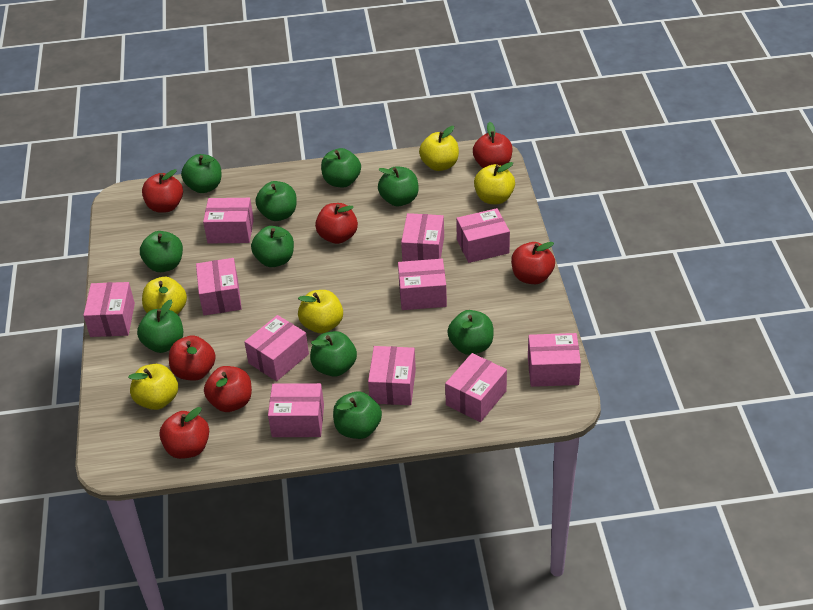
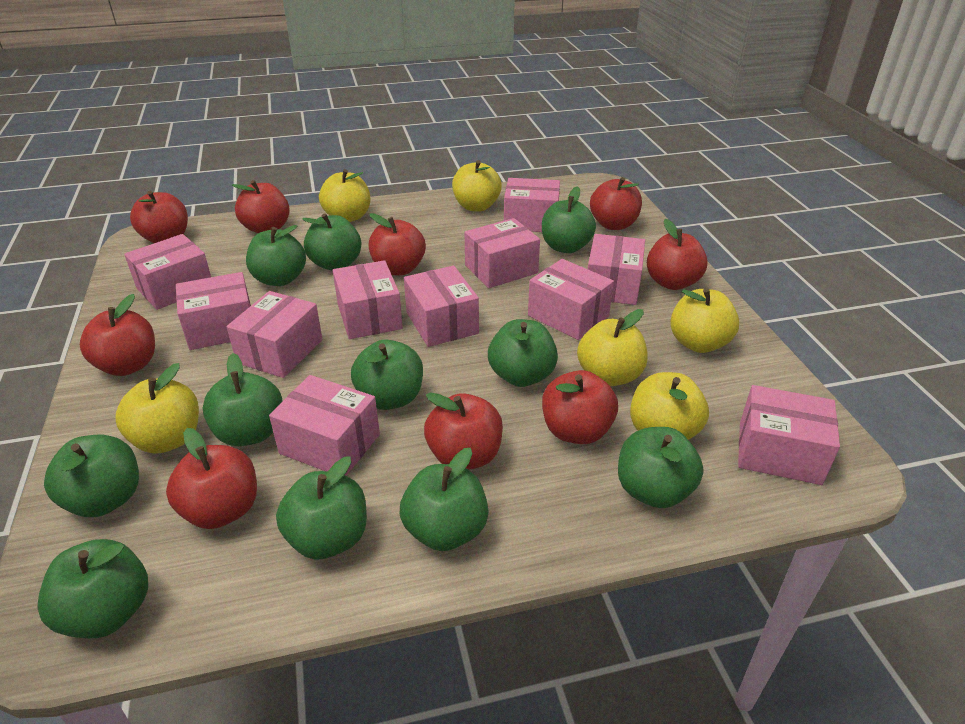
green apple: [137,300,183,353] [140,231,183,272] [181,154,222,193] [251,226,294,267] [255,181,297,221] [310,331,357,377] [321,148,361,188] [333,391,382,439] [378,166,419,206] [447,310,494,355] = 10 -> [37,539,148,638] [44,434,139,517] [203,353,283,446] [246,225,306,286] [276,456,367,559] [302,213,361,271] [351,340,423,410] [400,448,489,551] [488,319,558,387] [542,186,596,253] [618,427,704,508] = 11
red apple: [142,169,183,213] [159,407,209,459] [169,335,216,381] [204,366,252,412] [315,203,358,244] [473,122,512,168] [511,242,555,284] = 7 -> [80,294,155,376] [130,191,188,243] [166,428,257,529] [232,180,290,233] [369,213,426,275] [424,393,503,470] [542,370,618,444] [590,177,642,230] [647,219,708,290] = 9
yellow apple: [128,364,178,410] [142,277,187,315] [298,290,343,333] [419,126,459,171] [474,162,515,204] = 5 -> [115,363,199,454] [319,169,370,222] [452,160,502,212] [577,309,648,386] [630,372,709,440] [670,288,739,353] = 6

